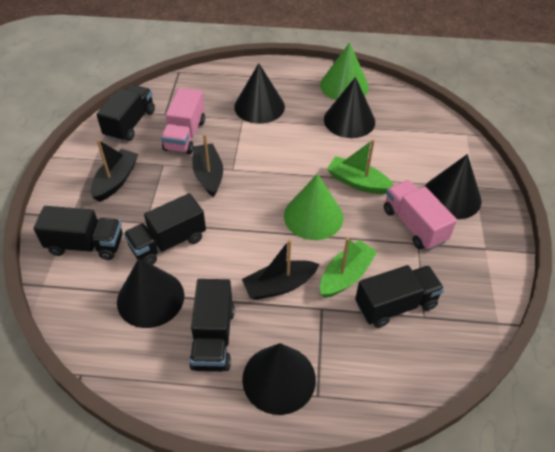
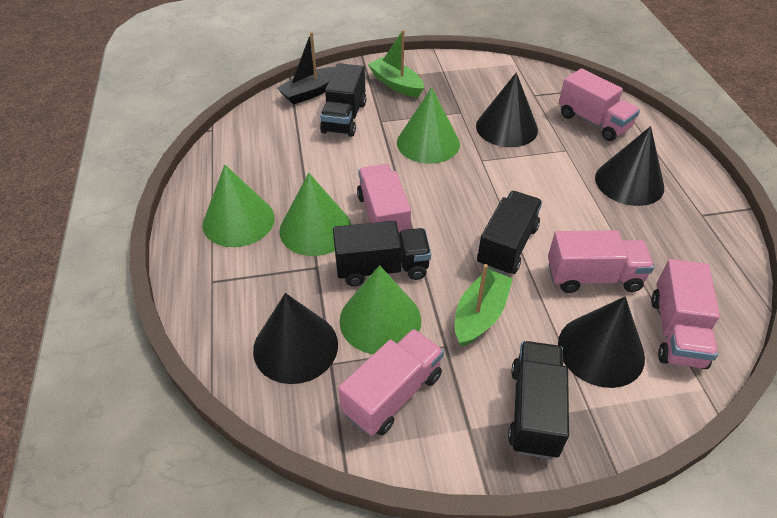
black boat: [91,140,138,202] [192,134,223,197] [242,239,320,300] = 3 -> [277,32,335,105] = 1
black cone: [117,258,184,328] [234,63,285,124] [242,343,316,415] [324,77,375,138] [425,154,482,219] = 5 -> [253,293,338,384] [476,72,538,147] [558,297,645,388] [595,126,664,206] = 4
black truck: [34,206,123,260] [96,85,155,142] [124,193,206,265] [189,279,235,372] [355,265,444,328] = 5 -> [320,63,366,137] [333,221,431,287] [477,191,542,275] [508,341,569,459] = 4
green cone: [284,174,343,240] [320,42,369,100] = 2 -> [202,165,275,247] [279,173,351,256] [340,265,421,354] [397,87,460,164] = 4
pink truck: [161,88,205,154] [384,180,457,250] = 2 -> [338,329,444,436] [357,164,411,233] [548,230,654,293] [559,68,640,141] [651,259,720,369] = 5

